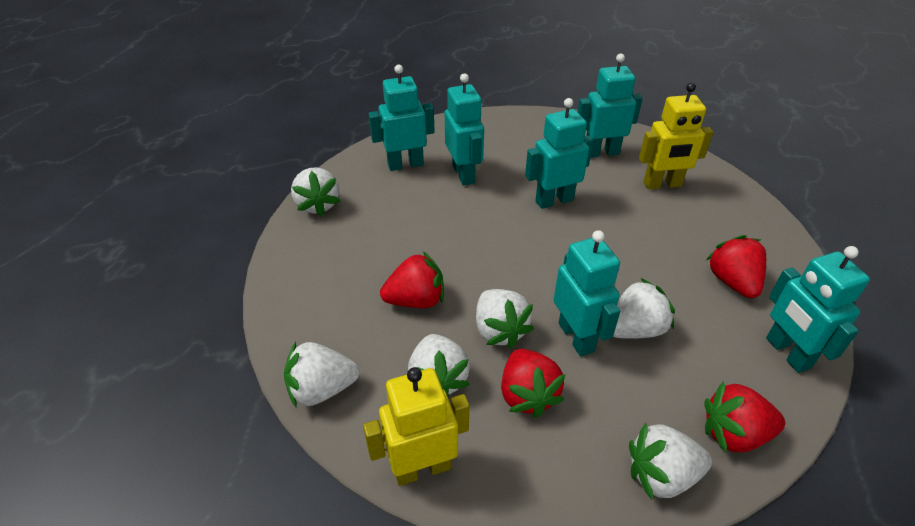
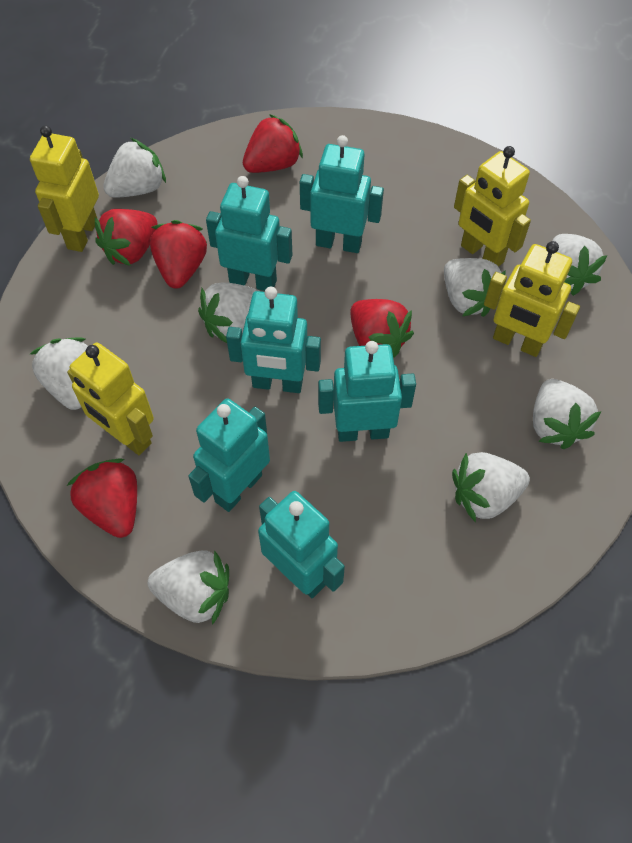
red strawberry: [380,251,444,308] [501,349,565,418] [705,381,785,453] [706,235,766,298] = 4 -> [67,458,137,538] [95,209,157,266] [150,220,207,289] [243,114,303,173] [351,299,414,358] = 5
white strawberry: [284,342,360,408] [291,167,340,217] [408,334,470,396] [476,289,534,349] [613,278,675,339] [629,423,712,500] = 6 -> [30,337,88,410] [103,138,166,198] [148,550,229,625] [198,282,259,343] [444,258,506,317] [452,452,530,523] [533,379,602,449] [552,234,607,296] = 8
yellow robot: [363,367,469,486] [639,83,713,190] = 2 -> [30,125,99,252] [67,343,154,455] [454,146,531,267] [484,241,580,357] = 4

